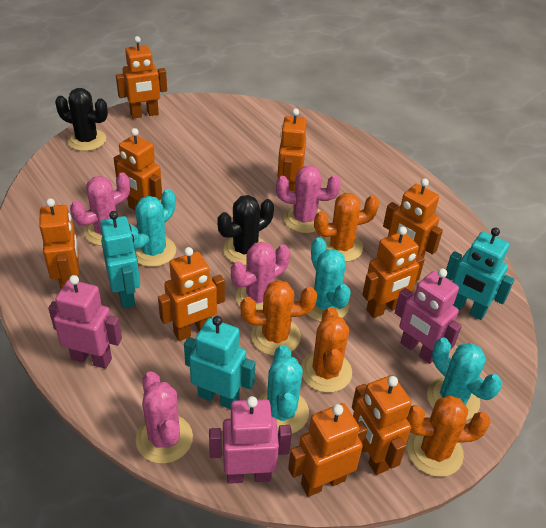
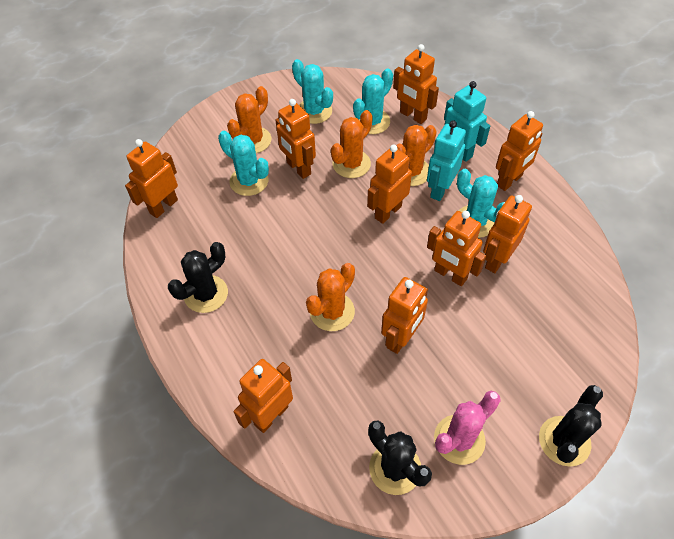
black cactus: [55,88,108,151] [218,195,274,265] = 2 -> [168,242,228,313] [368,421,432,495] [539,385,603,467] = 3
pink cactus: [70,172,130,246] [136,371,193,464] [231,242,290,310] [276,165,341,233] = 4 -> [434,391,501,465] = 1
pink robot: [48,275,122,369] [209,396,292,484] [395,268,462,364] = 3 -> none = 0
turquoise robot: [100,211,140,308] [184,316,256,409] [445,228,514,320] = 3 -> [427,120,466,201] [444,81,490,162] = 2

